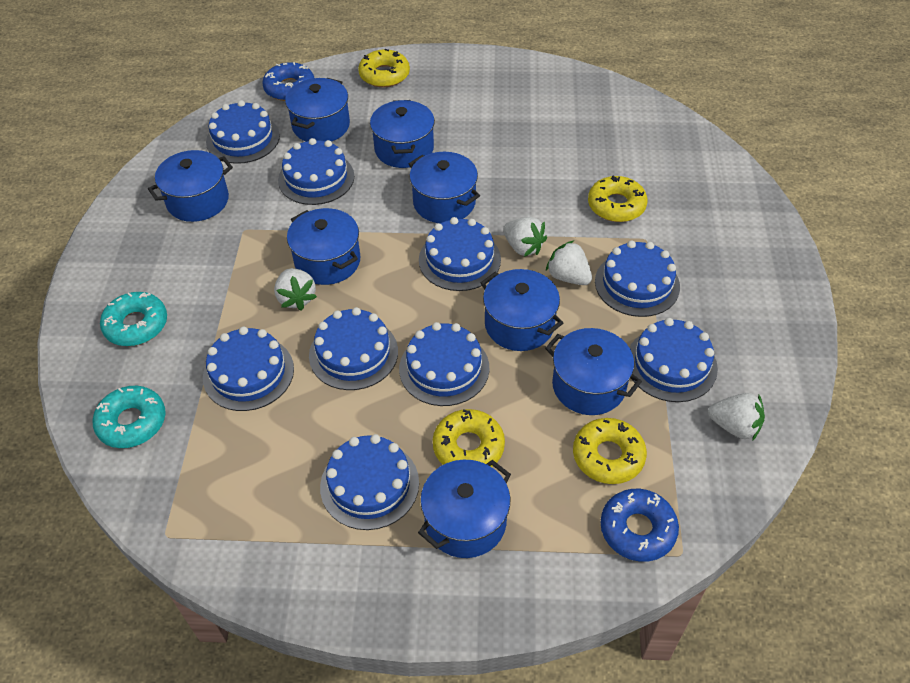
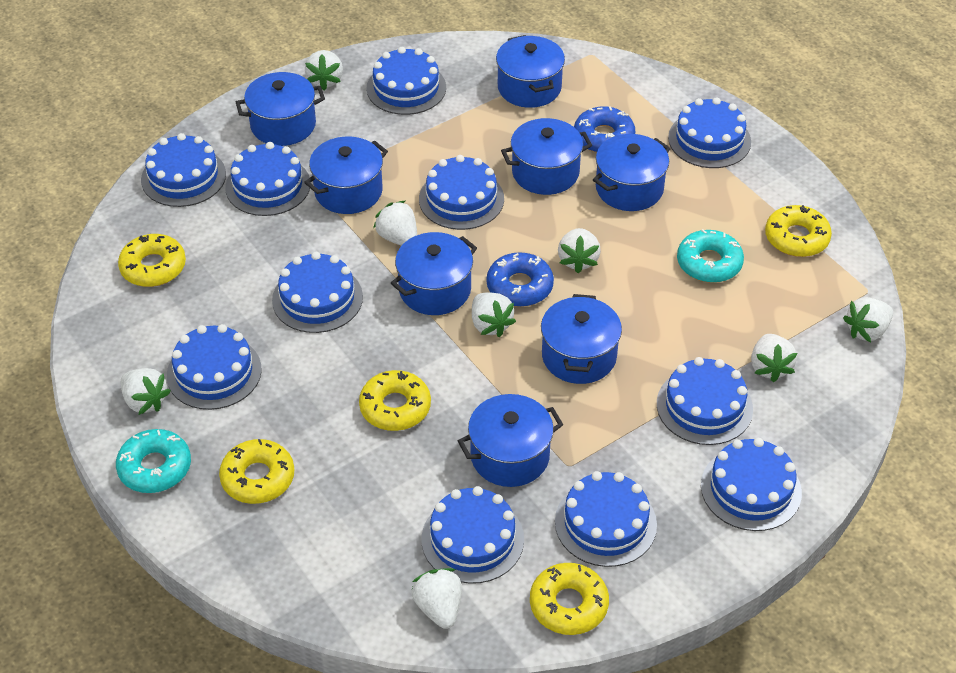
blue cake: [203,326,294,411] [206,100,280,164] [278,138,354,205] [309,307,398,390] [320,434,419,530] [399,322,489,406] [419,217,501,291] [595,241,680,317] [629,318,718,402] = 9 -> [141,133,226,207] [167,324,262,410] [225,142,310,216] [272,252,363,333] [366,47,446,115] [419,155,504,230] [422,486,524,584] [555,471,657,567] [657,357,753,445] [668,97,751,168] [701,438,802,531] = 11
white strawberry: [274,268,317,311] [503,217,547,257] [546,241,592,285] [708,393,765,441] = 4 -> [121,368,171,415] [305,50,343,90] [373,201,417,246] [411,568,462,629] [472,292,516,337] [558,228,601,273] [751,334,797,382] [843,297,893,342] = 8
yellow donut: [358,49,410,88] [433,409,505,467] [573,418,647,484] [588,176,648,222] = 4 -> [118,234,186,287] [219,439,294,504] [359,370,431,431] [530,563,609,635] [765,205,832,257] = 5

